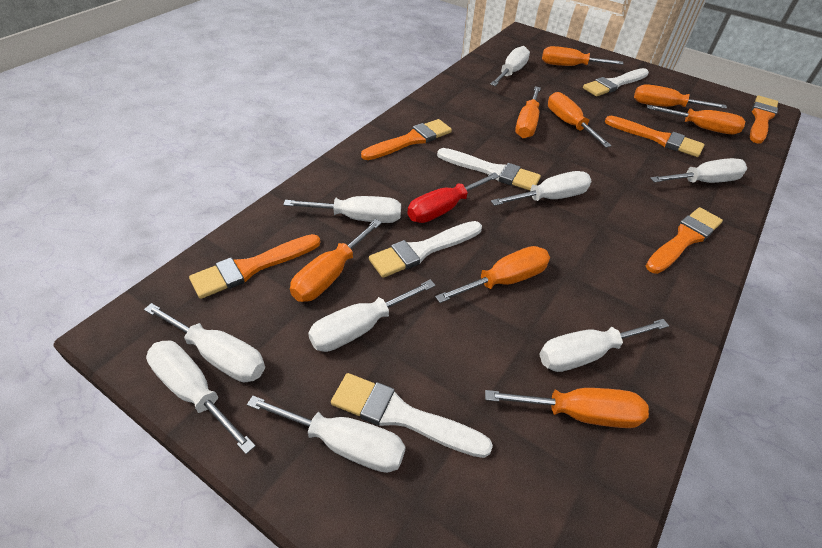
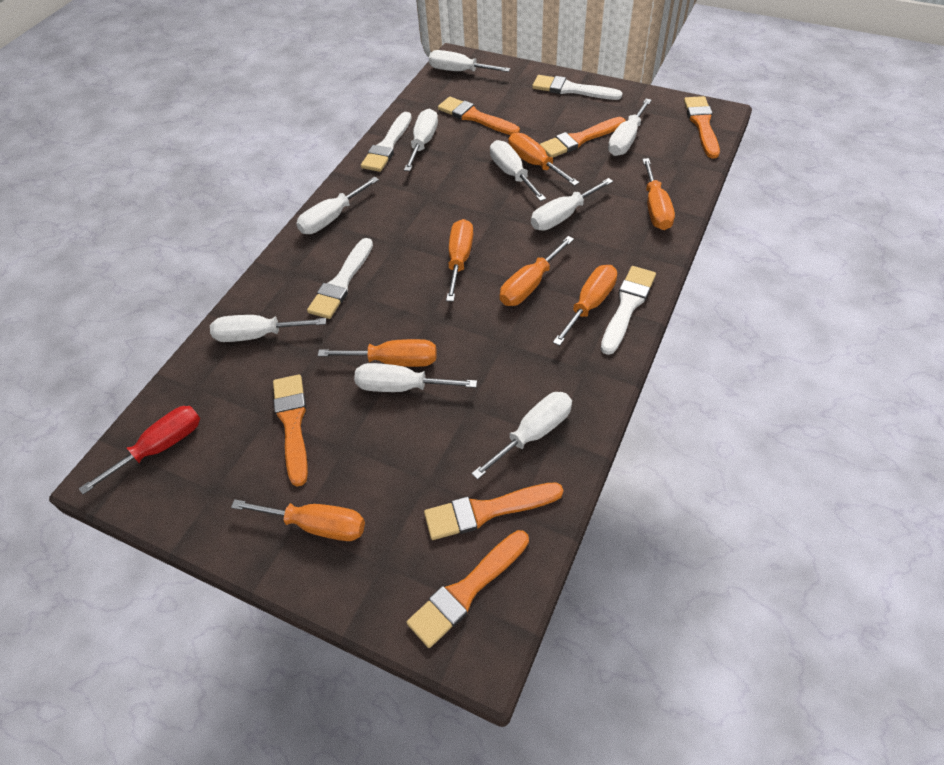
orange brush: [189,234,320,299] [361,119,452,160] [605,116,705,157] [646,207,723,274] [750,96,778,144] = 5 -> [273,374,308,487] [406,530,529,648] [424,482,563,540] [438,97,520,135] [540,117,625,157] [684,96,720,158] = 6
orange screwdriver: [290,219,382,302] [435,246,550,303] [485,388,649,428] [515,86,541,138] [542,46,623,66] [548,92,612,148] [634,84,727,109] [647,105,745,134] = 8 -> [231,499,365,541] [318,339,436,367] [446,219,473,302] [500,236,574,306] [508,133,579,186] [553,265,617,346] [642,158,675,230] = 7

